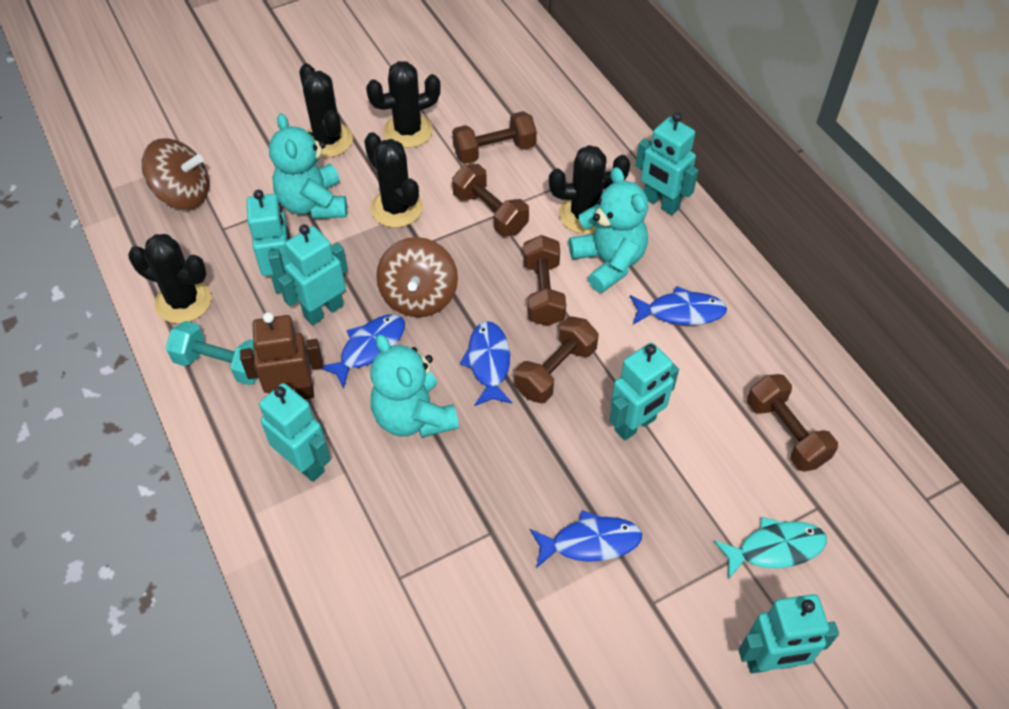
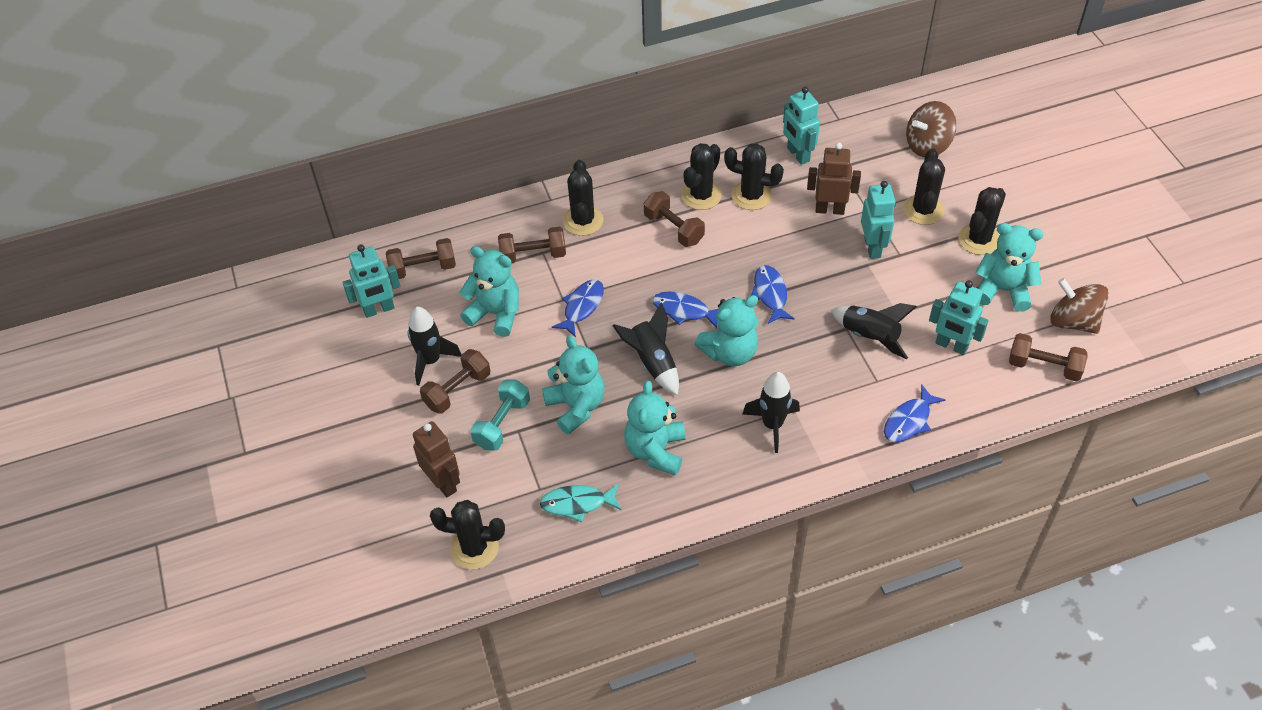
black cactus: [128,234,212,324] [299,63,353,158] [364,132,423,227] [366,61,441,148] [549,145,630,234] = 5 -> [430,500,505,570] [563,160,603,236] [681,143,722,210] [724,143,784,210] [903,149,945,225] [958,187,1006,255] = 6
black rocket: none = 0 -> [408,307,462,386] [612,303,679,395] [742,372,800,453] [831,303,917,359] = 4
brown robot: [240,312,324,399] = 1 -> [413,421,460,497] [807,143,861,215] = 2
turquoise robot: [247,190,291,293] [259,383,331,482] [278,225,348,325] [609,342,679,441] [636,112,699,215] [739,594,839,673] = 6 -> [342,244,401,318] [783,87,820,165] [861,181,896,259] [929,280,988,355] = 4
turquoise teddy bear: [269,113,347,219] [371,334,459,438] [569,167,648,293] = 3 -> [459,246,519,337] [542,336,605,435] [624,381,685,476] [694,295,759,366] [975,223,1044,312] = 5

